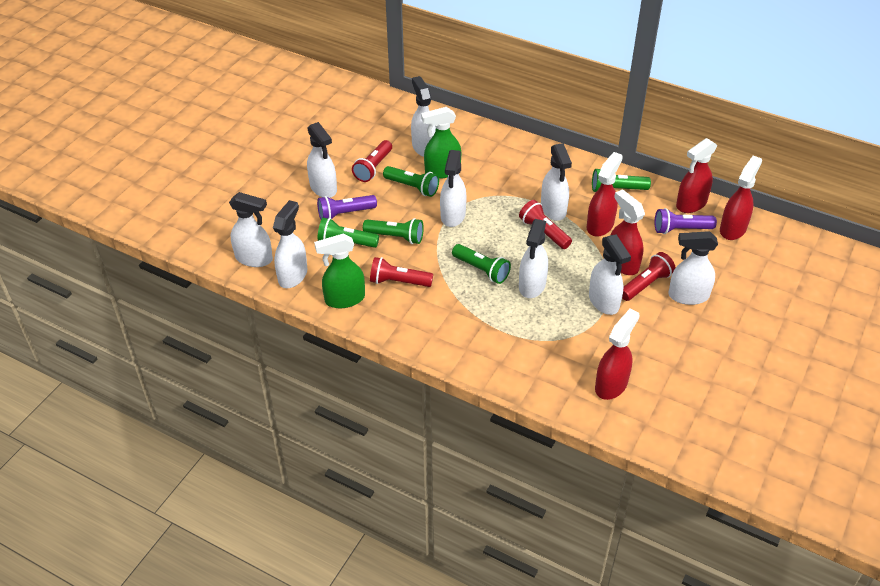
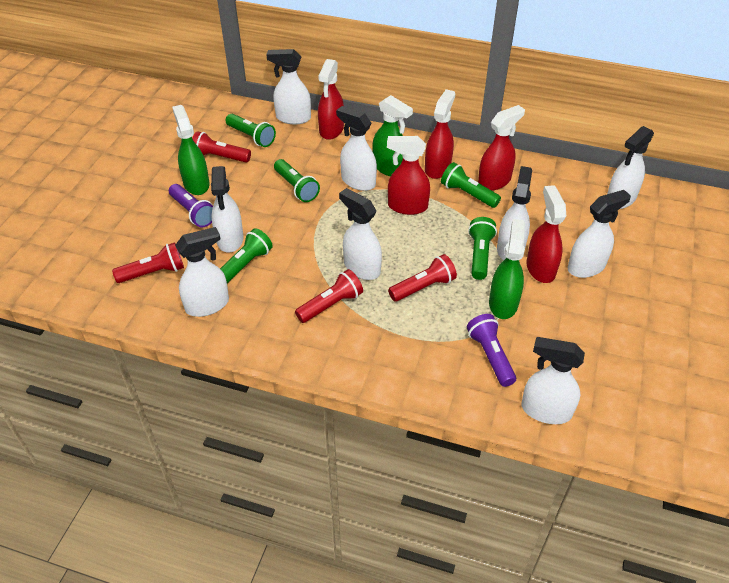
green spray bottle: [314,234,365,308] [421,107,461,179] = 2 -> [172,105,209,195] [372,95,413,176] [489,219,525,319] = 3

